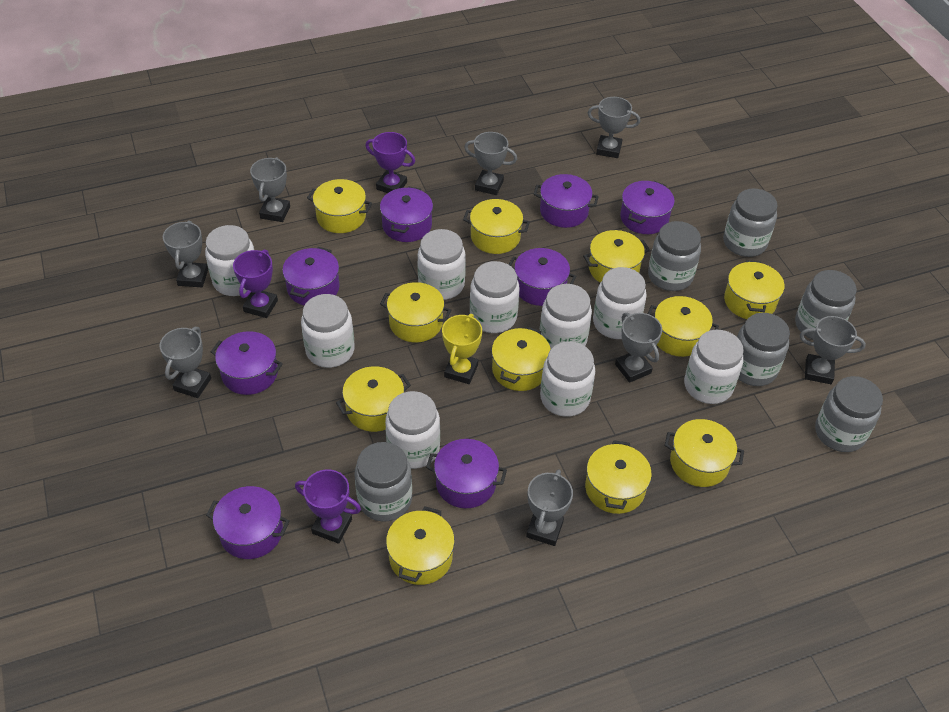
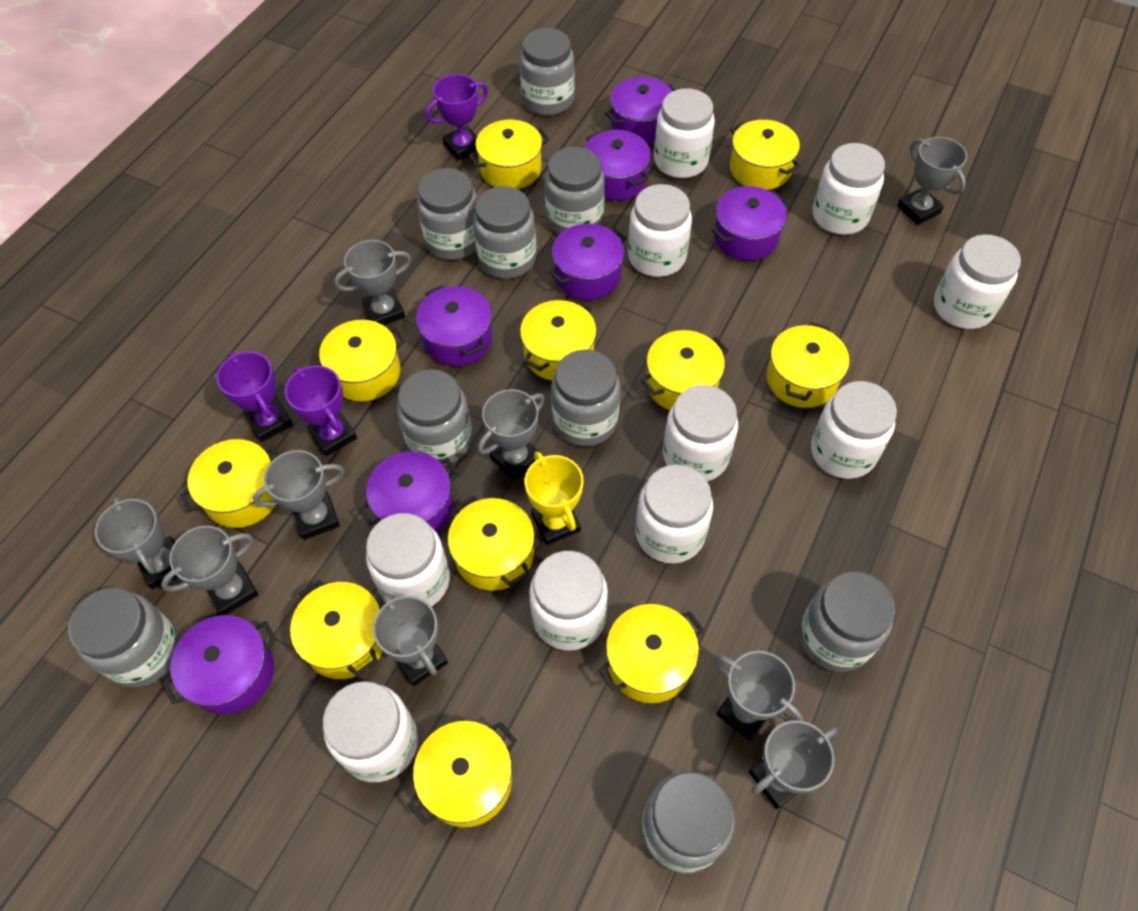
grey jar: [355,442,412,522] [648,221,701,291] [723,188,778,257] [737,313,790,386] [795,270,857,340] [815,376,883,452] = 6 -> [68,588,180,687] [397,369,473,466] [417,168,478,260] [473,186,536,279] [520,28,575,116] [545,147,605,234] [551,349,620,446] [642,772,735,874] [799,571,895,672] = 9
grey trophy: [160,327,211,398] [163,220,208,287] [250,157,290,222] [464,132,517,195] [526,469,573,546] [588,97,640,158] [615,313,662,383] [800,316,866,384] = 8 -> [95,497,177,589] [161,526,258,615] [253,450,344,540] [334,240,411,325] [373,593,448,686] [478,389,545,481] [714,651,803,741] [749,720,837,809] [897,137,967,225] = 9
purple pot: [206,486,290,559] [211,331,283,395] [282,247,340,305] [380,186,433,242] [426,439,507,508] [509,248,577,306] [533,174,599,228] [620,181,675,234] = 8 -> [162,615,277,715] [359,451,459,532] [416,285,492,366] [549,224,626,300] [585,130,651,201] [605,77,676,144] [712,186,788,261] = 7
white jar: [205,225,254,296] [301,294,355,368] [385,391,440,469] [417,229,466,300] [470,261,520,333] [540,284,592,349] [540,341,595,417] [593,267,647,339] [684,330,744,404] = 9 -> [323,681,418,782] [366,513,450,607] [529,551,608,651] [628,184,692,277] [636,464,713,564] [654,88,715,178] [663,385,738,482] [811,381,897,479] [813,143,885,235] [934,234,1021,329] = 10

